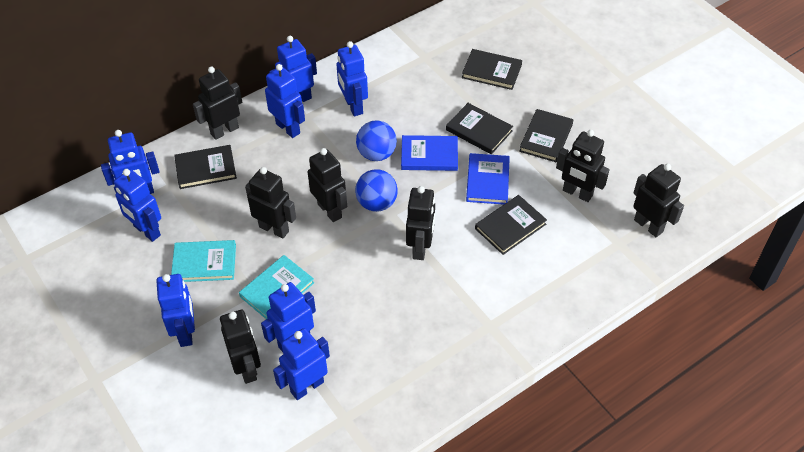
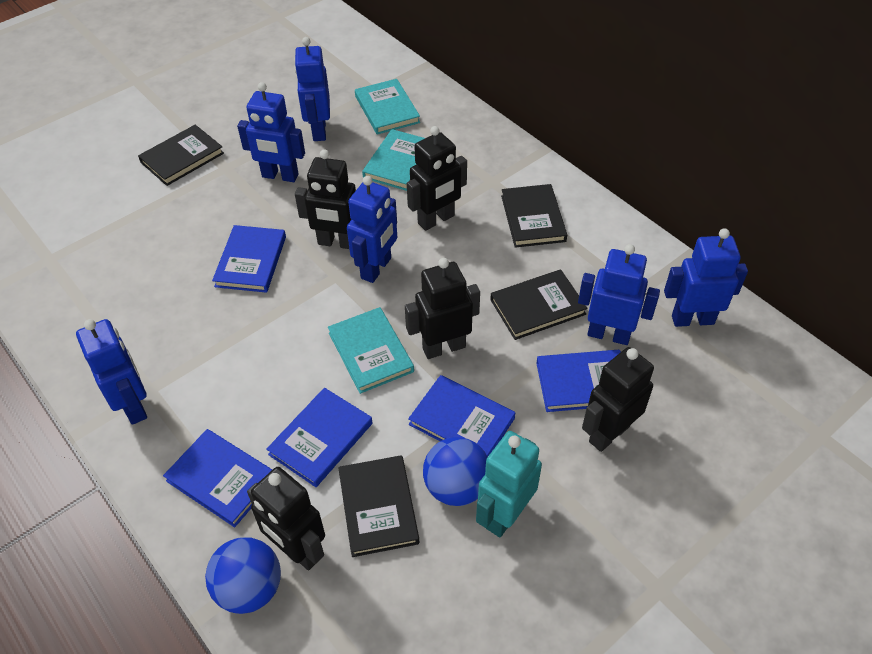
black book: [174,145,237,189] [446,103,513,154] [462,49,522,90] [475,195,547,255] [519,109,573,163] = 5 -> [138,125,224,186] [338,455,419,557] [490,269,587,340] [501,184,567,248] = 4
black robot: [193,66,242,140] [220,310,261,384] [245,167,296,239] [308,148,347,222] [406,186,435,260] [556,130,610,202] [633,164,684,237] = 7 -> [247,467,325,570] [295,149,356,249] [405,258,480,359] [407,126,467,231] [582,347,654,452] = 5
blue book: [401,135,458,171] [466,153,510,205] = 2 -> [163,429,272,527] [212,225,286,293] [266,388,373,487] [408,375,515,457] [536,350,621,412] = 5
blue robot: [101,130,159,194] [114,169,161,242] [156,274,195,347] [261,282,316,352] [265,64,305,138] [269,36,317,102] [273,328,330,400] [336,41,368,116] = 8 -> [76,319,147,425] [237,82,305,182] [294,37,330,141] [347,176,397,283] [578,244,660,345] [664,228,748,327] = 6
turquoise book: [171,240,236,282] [239,255,314,319] = 2 -> [328,307,414,394] [355,79,420,135] [362,129,425,191] = 3
turquoise robot: none = 0 -> [476,431,542,537] = 1

